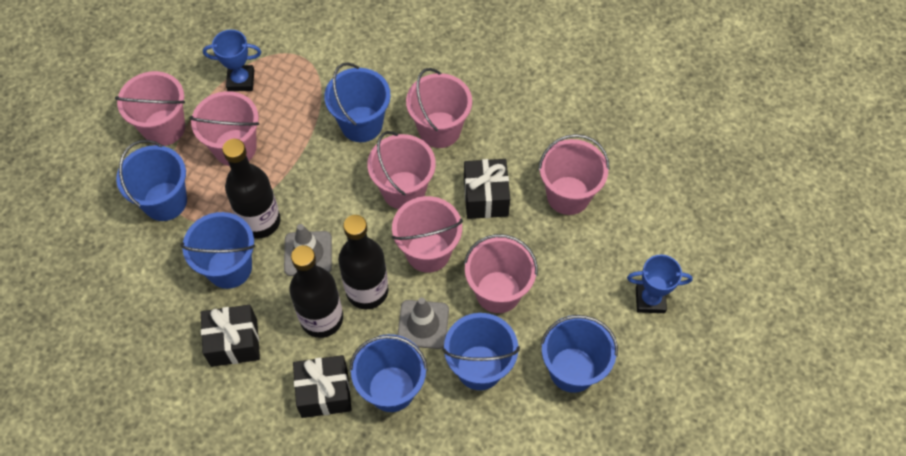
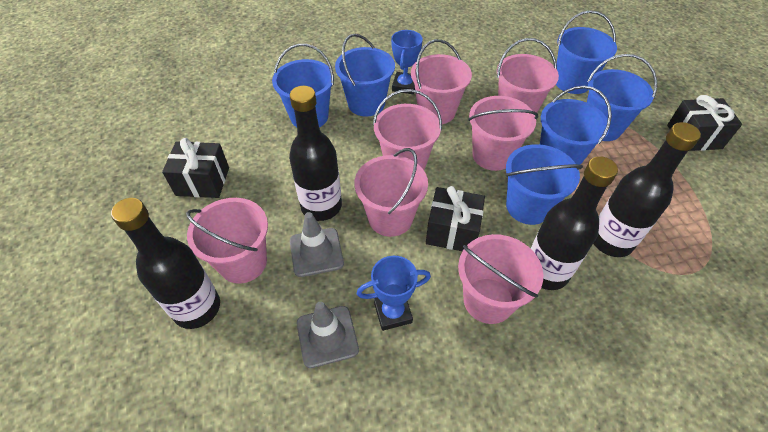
black bottle: [222,139,281,238] [289,245,343,338] [338,215,389,309] = 3 -> [111,198,220,329] [289,86,342,221] [531,156,618,290] [593,122,701,257] = 4

